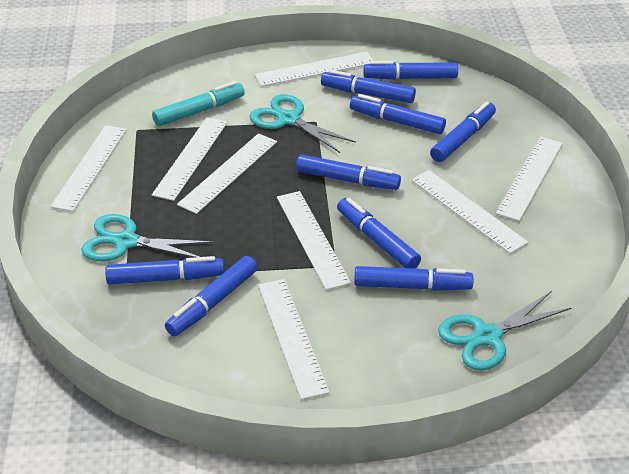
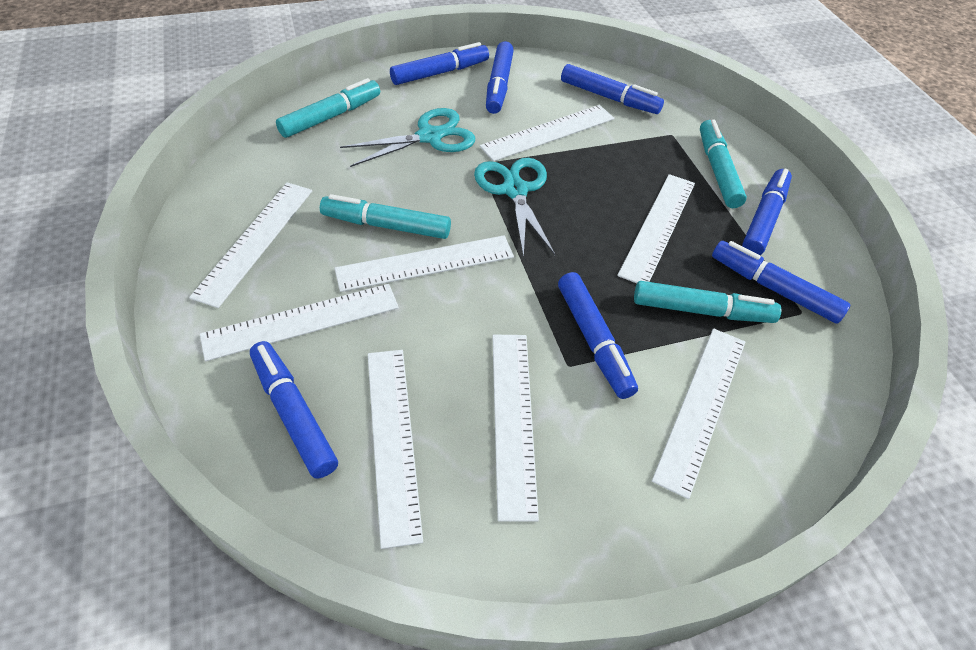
blue marker: [105,256,224,285] [165,256,258,336] [296,155,401,190] [321,70,416,103] [337,198,421,269] [350,94,446,134] [354,266,473,291] [363,61,458,80] [430,101,496,162] = 9 -> [250,341,338,479] [390,42,489,85] [486,41,514,114] [558,272,638,399] [561,64,664,114] [712,241,850,324] [742,169,792,255] = 7
turquoise marker: [152,81,245,126] = 1 -> [276,78,380,138] [320,194,451,239] [634,281,781,323] [700,120,747,208] = 4
turquoise scissors: [81,214,214,261] [249,94,356,153] [438,291,571,371] = 3 -> [340,108,475,167] [474,158,555,258] = 2

